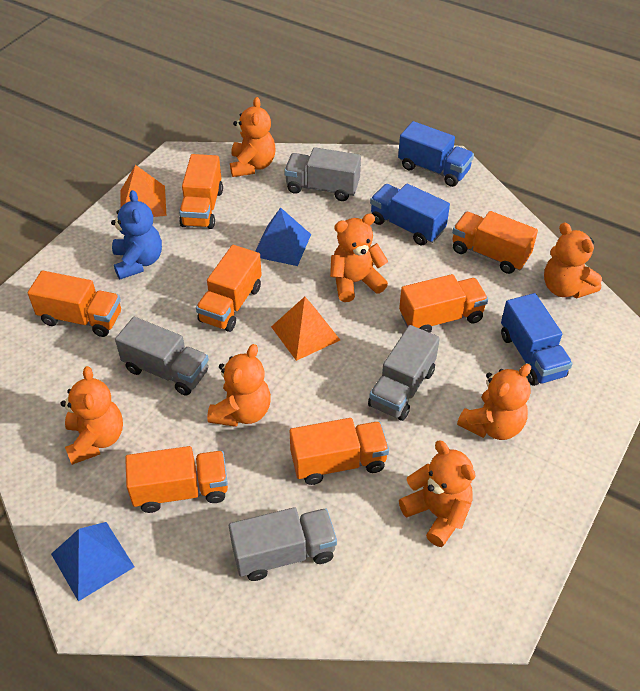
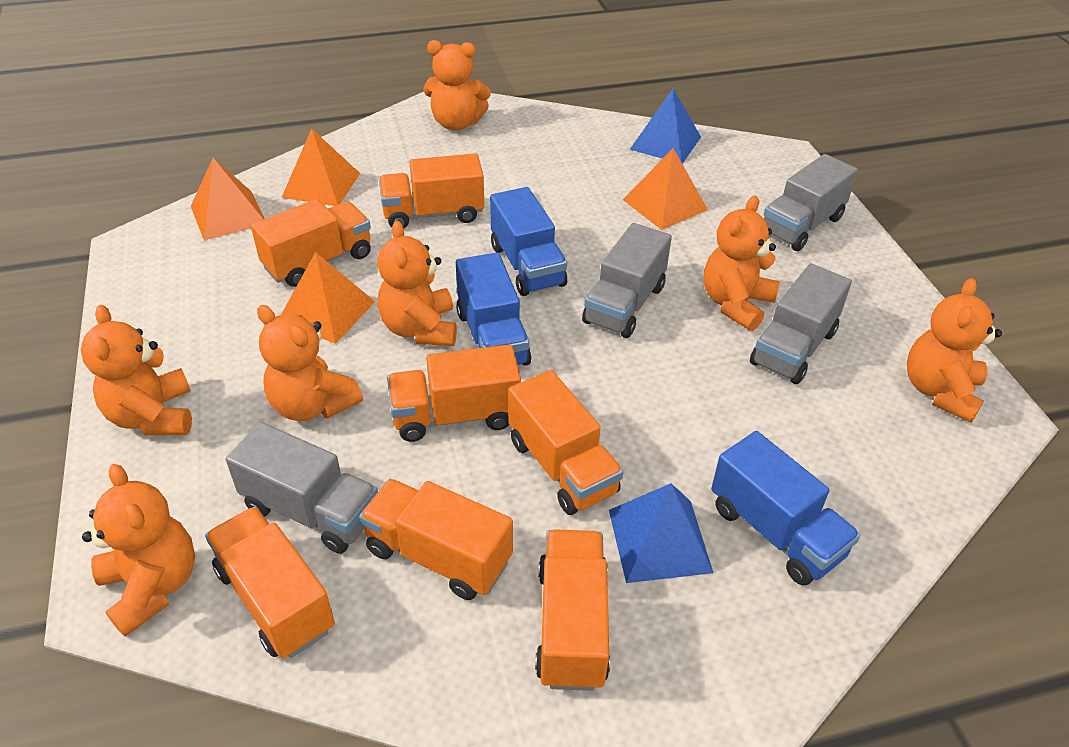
blue teddy bear: [111,190,162,279] = 1 -> none = 0
orange pyramid: [121,165,166,217] [271,297,340,361] = 2 -> [191,158,265,240] [281,252,375,344] [282,128,360,206] [623,148,708,230] = 4

